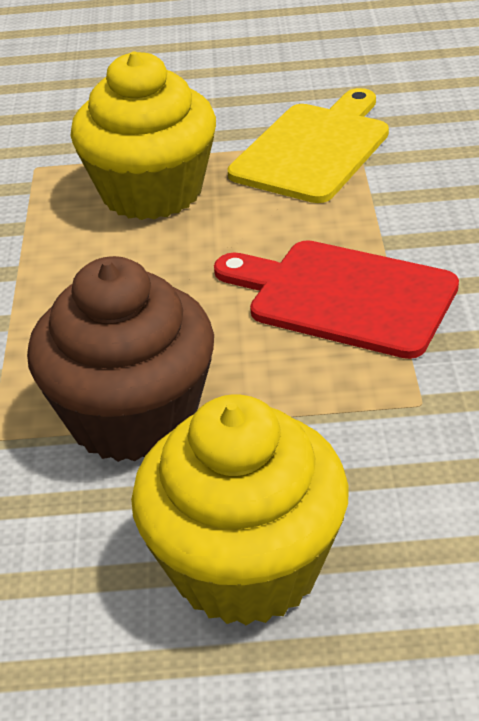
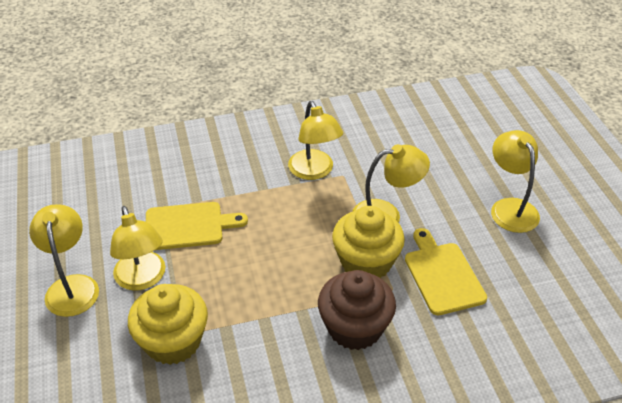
red cutting board: [214,240,459,359] = 1 -> none = 0
yellow cutting board: [227,88,389,203] = 1 -> [146,202,248,250] [405,228,487,315] = 2
yellow lamp: none = 0 -> [29,204,99,317] [110,206,165,291] [288,101,343,180] [352,144,430,223] [491,130,540,233] = 5

